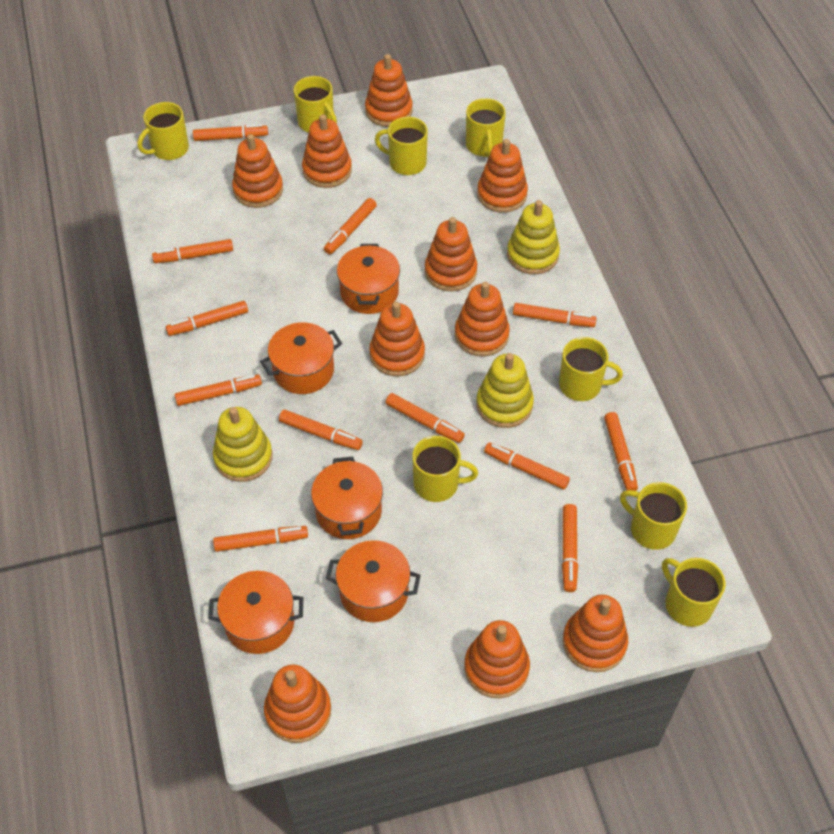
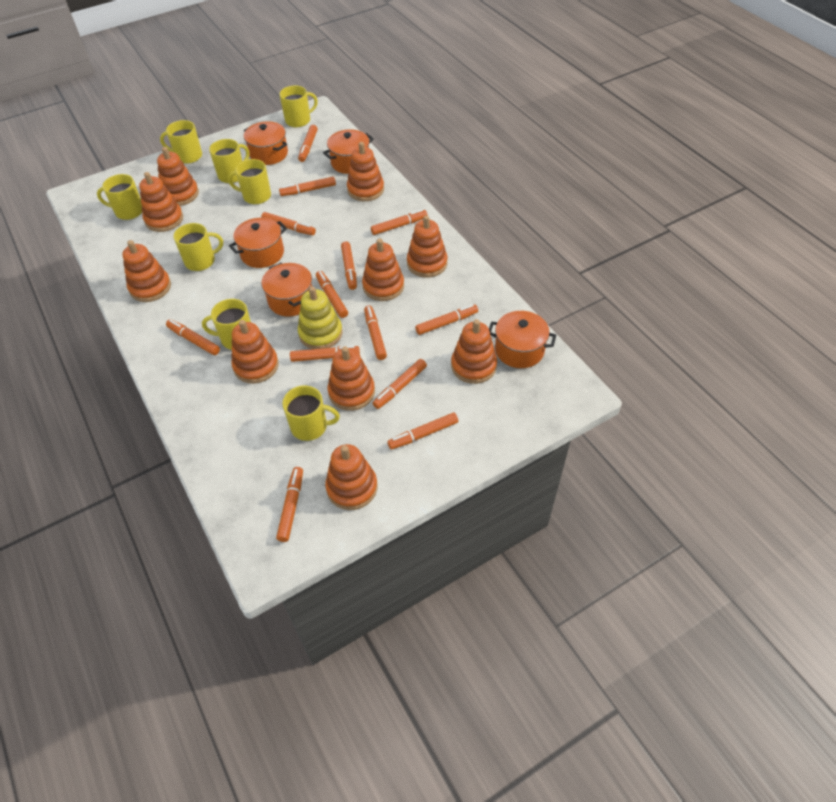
orange marker: [152,239,233,263] [166,301,248,336] [175,374,262,406] [193,124,268,141] [213,526,308,552] [279,410,363,450] [324,198,377,254] [386,393,465,443] [484,443,570,490] [513,303,597,327] [562,504,578,592] [604,412,638,491] = 12 -> [166,319,220,355] [261,212,316,235] [276,467,303,542] [279,177,336,196] [290,345,360,362] [298,125,318,162] [316,271,348,318] [341,241,357,290] [364,306,387,360] [371,209,428,235] [373,359,427,409] [387,413,458,449] [415,304,478,335] = 13
yellow stacking toy: [213,407,273,482] [476,353,534,428] [507,200,560,274] = 3 -> [298,286,342,349] = 1

